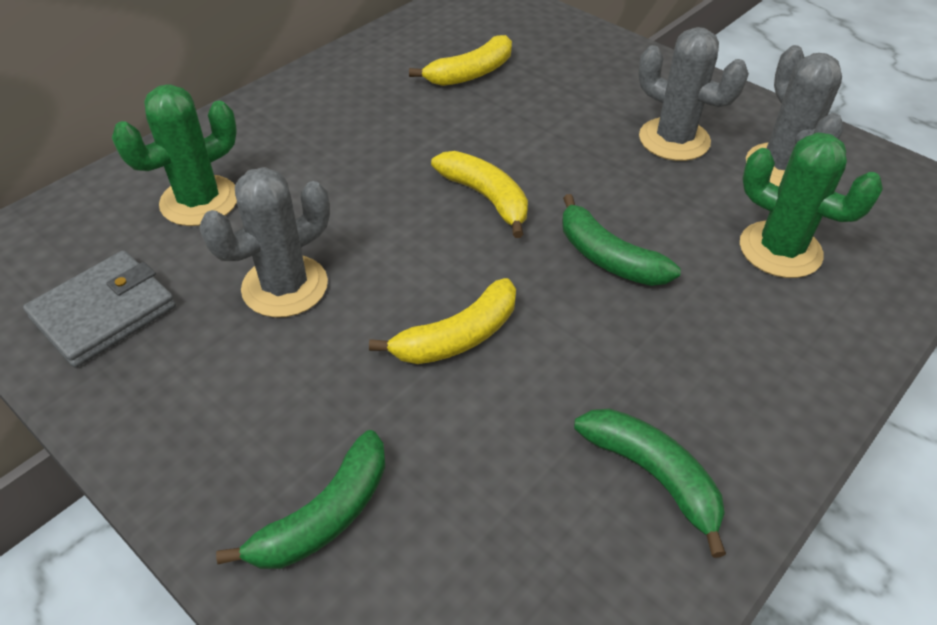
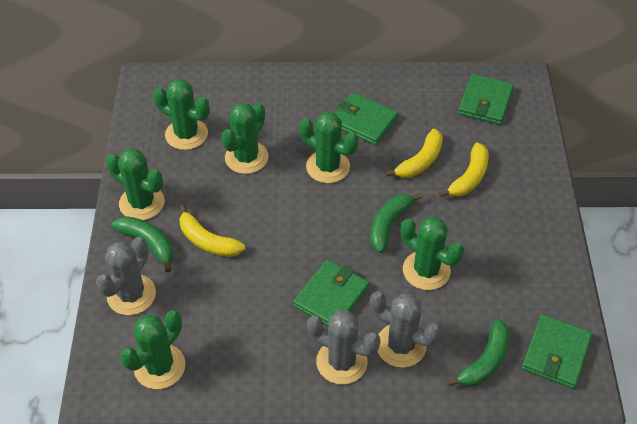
green cactus: [112,84,237,226] [740,132,883,278] = 2 -> [106,148,164,220] [120,310,185,389] [153,79,210,150] [221,103,269,174] [300,112,358,183] [401,217,464,290] = 6
green wallet: none = 0 -> [293,259,369,327] [335,93,398,145] [458,74,514,125] [522,314,592,389] = 4
grey wallet: [23,250,176,368] = 1 -> none = 0

